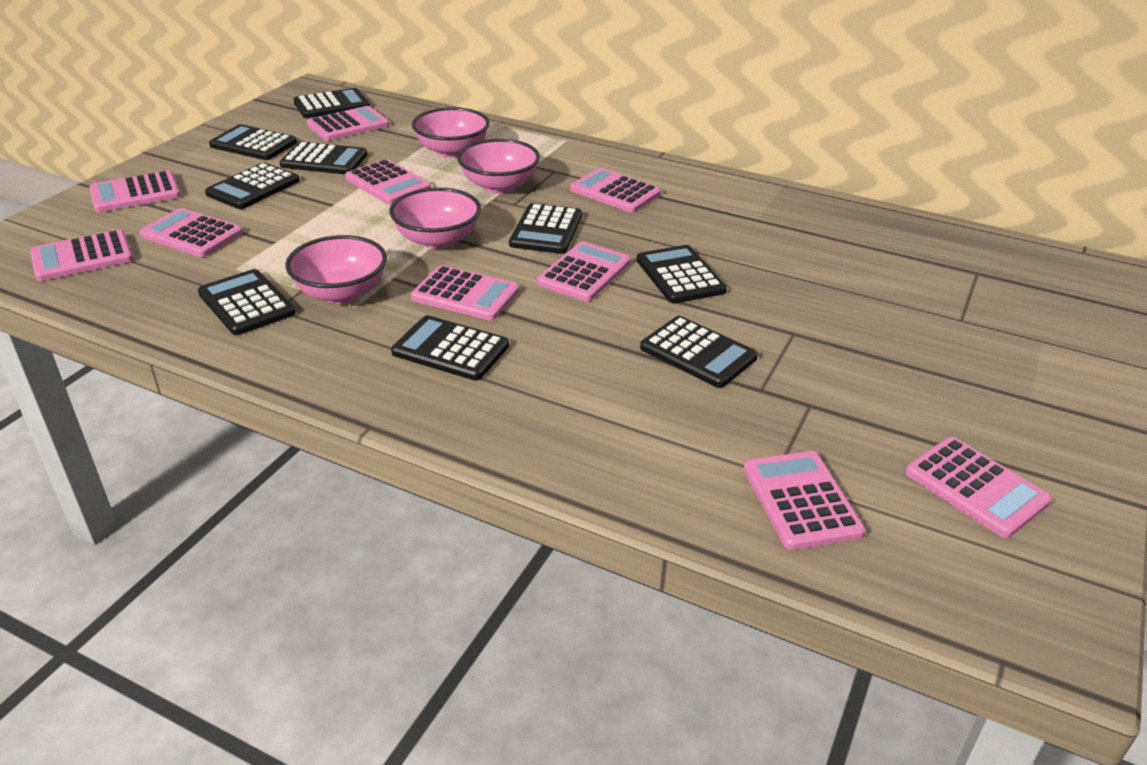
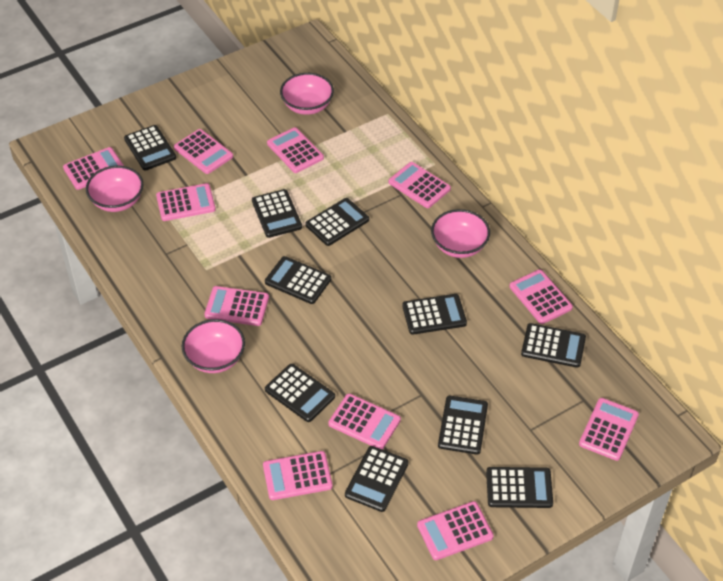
black calculator: [198,269,296,335] [205,163,300,209] [209,124,297,160] [279,142,368,175] [293,88,370,118] [391,315,509,381] [509,203,582,254] [636,245,727,303] [640,316,758,388] = 9 -> [124,125,176,171] [252,189,302,238] [265,256,331,304] [265,364,335,422] [305,198,369,246] [345,446,408,512] [402,294,467,335] [438,396,488,455] [486,467,553,508] [521,323,586,368] = 10
pink calculator: [30,229,133,281] [89,171,181,212] [139,208,243,257] [307,106,389,141] [345,159,431,204] [411,265,519,321] [537,241,631,301] [570,168,661,213] [743,451,866,550] [905,437,1052,538] = 10 -> [63,147,124,190] [156,183,216,221] [174,129,233,174] [204,286,269,326] [263,451,333,500] [267,127,324,173] [328,394,401,449] [389,162,451,208] [417,501,494,560] [509,269,573,324] [579,398,639,461] = 11

